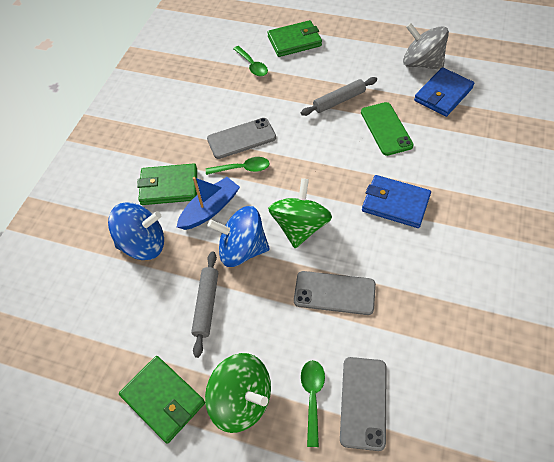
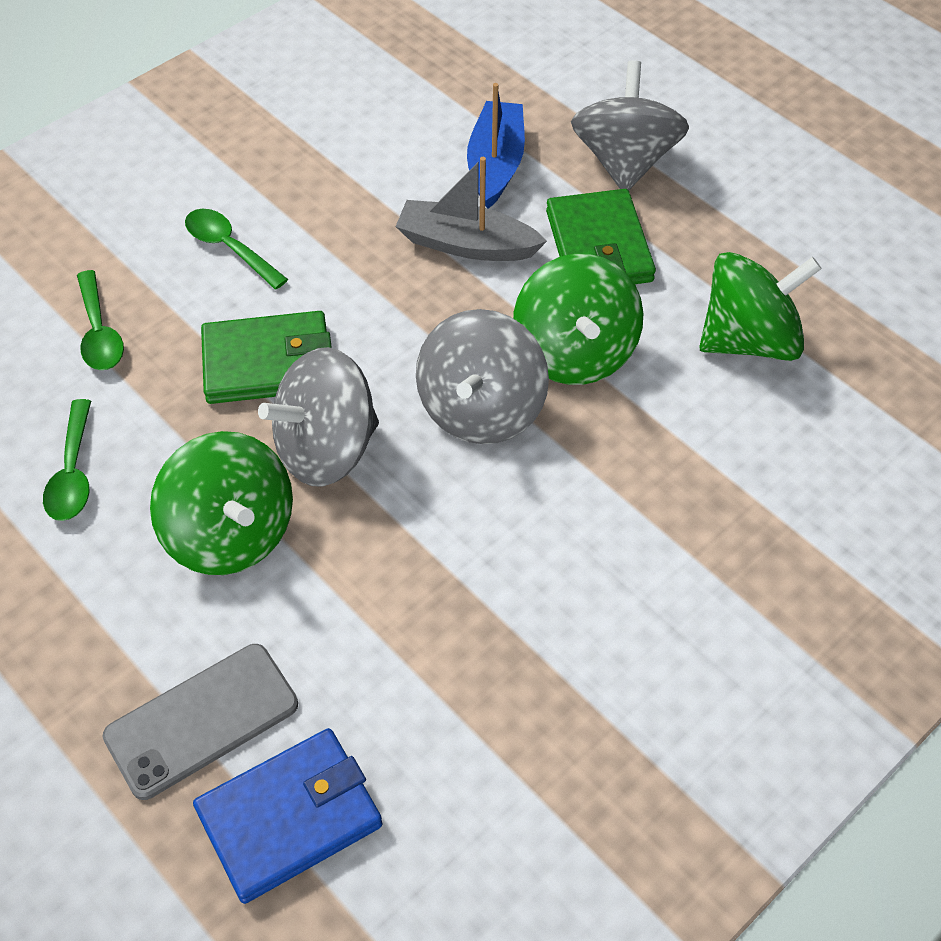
blue spinning top: [108,202,164,260] [208,206,270,267] = 2 -> none = 0
blue wallet: [362,175,431,228] [414,67,474,117] = 2 -> [193,728,382,904] = 1
green phone: [361,102,414,156] = 1 -> none = 0
green spinning top: [205,353,271,433] [268,178,332,248] = 2 -> [150,431,293,575] [513,254,643,385] [699,252,822,361] = 3
green wallet: [119,356,205,444] [137,163,197,205] [267,20,322,57] = 3 -> [201,311,332,404] [546,189,656,284] = 2
grey boat: none = 0 -> [395,157,547,261] = 1
grey phone: [207,118,276,159] [294,271,376,315] [340,357,387,451] = 3 -> [102,644,298,800] = 1
grey rolling pin: [191,251,218,358] [301,77,377,116] = 2 -> none = 0
grey spinning top: [403,23,449,70] = 1 -> [258,347,379,486] [416,309,549,444] [571,60,689,190] = 3

